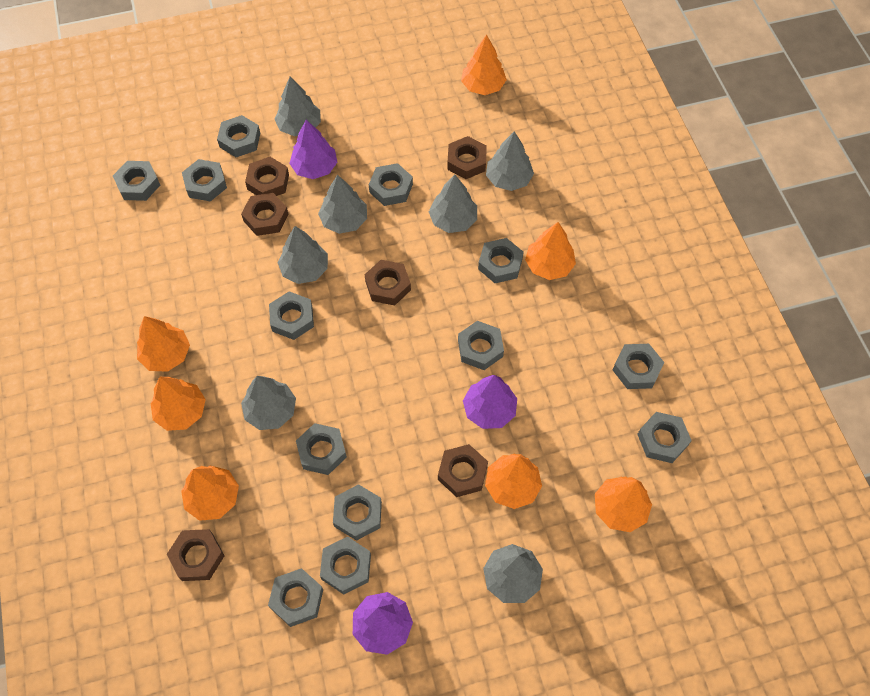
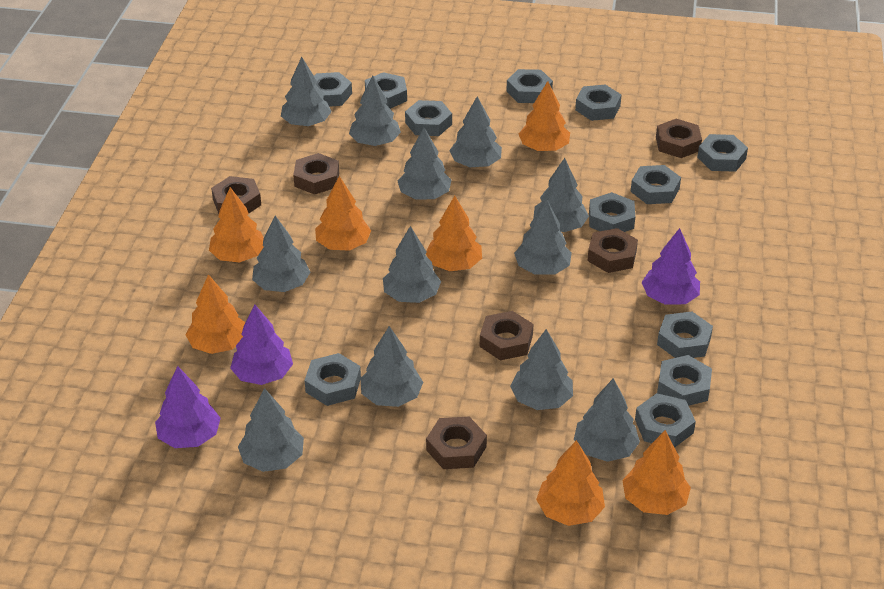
grey nut: [113,161,160,201] [182,159,227,202] [217,115,260,157] [268,568,323,627] [269,291,314,340] [296,423,347,475] [320,537,371,595] [333,484,382,541] [369,163,413,206] [458,321,504,370] [478,238,524,283] [613,344,664,389] [637,412,692,463] = 13 -> [304,353,361,406] [314,72,352,107] [365,72,407,109] [405,100,452,136] [506,69,553,103] [575,85,622,121] [589,192,635,232] [630,165,681,204] [635,393,696,448] [657,311,713,358] [657,355,712,406] [697,134,748,172] = 12
grey tree: [241,376,296,430] [274,76,321,136] [278,226,328,284] [318,174,367,234] [429,174,477,233] [483,544,543,603] [486,131,534,191] = 7 -> [238,388,304,472] [252,216,310,292] [281,57,332,126] [349,75,401,146] [361,326,423,407] [383,226,441,303] [398,128,451,200] [449,96,502,167] [510,329,573,410] [514,199,572,275] [533,158,589,232] [574,378,640,462] = 12

